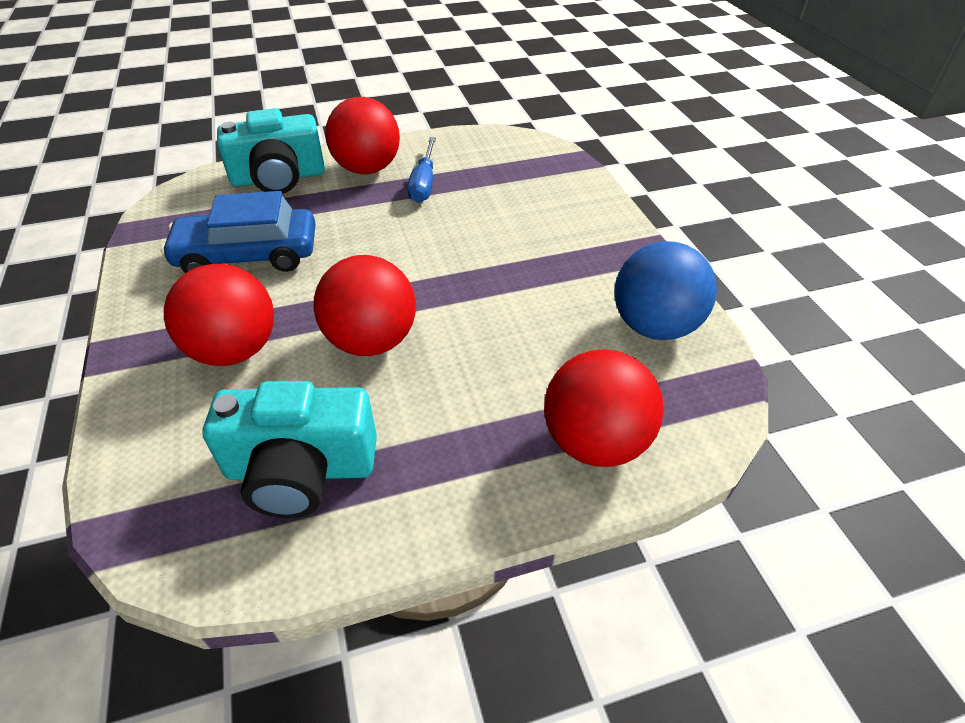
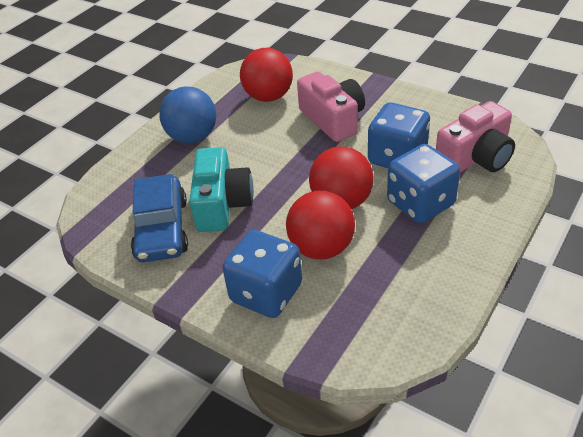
blue dice: none = 0 -> [222,230,302,318] [368,103,430,168] [387,144,460,223] = 3
blue screwdriver: [407,137,436,203] = 1 -> none = 0
pink camera: none = 0 -> [297,72,365,142] [436,101,515,173] = 2
red ball: [164,264,274,366] [314,255,416,356] [325,97,400,174] [544,349,664,467] = 4 -> [240,48,293,102] [286,191,355,259] [309,146,374,209] = 3
turquoise camera: [202,381,377,518] [217,108,325,194] = 2 -> [189,147,254,232] = 1

